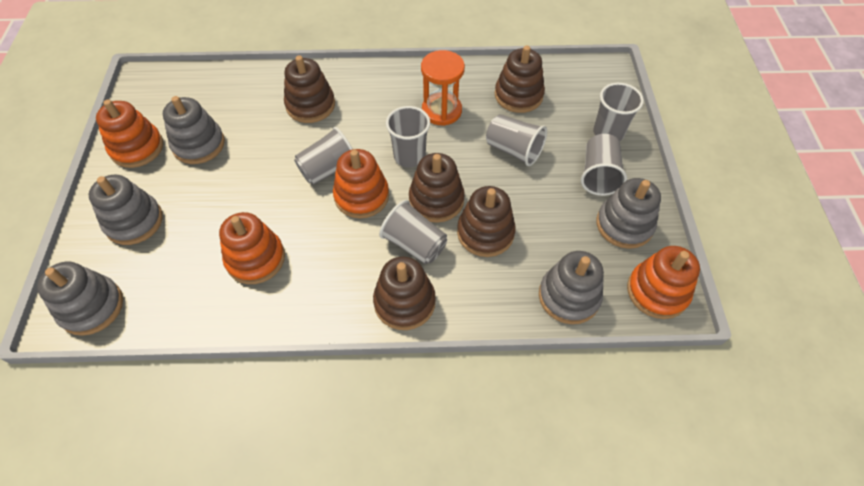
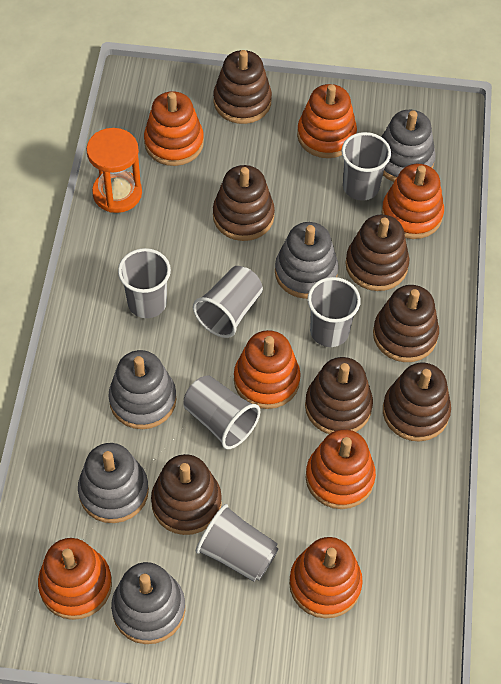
brown stacking toy: [284,55,335,123] [373,257,436,330] [409,153,465,223] [457,186,516,257] [495,45,545,113] = 5 -> [151,454,222,535] [213,50,272,124] [213,165,275,241] [305,357,373,434] [345,214,410,291] [373,285,439,362] [383,363,451,442] = 7
orange stacking toy: [96,99,163,168] [219,212,285,284] [333,149,389,218] [627,246,700,319] = 4 -> [38,538,112,620] [144,91,204,166] [234,330,301,409] [289,537,363,619] [297,84,357,158] [306,429,376,509] [381,164,444,239] = 7

